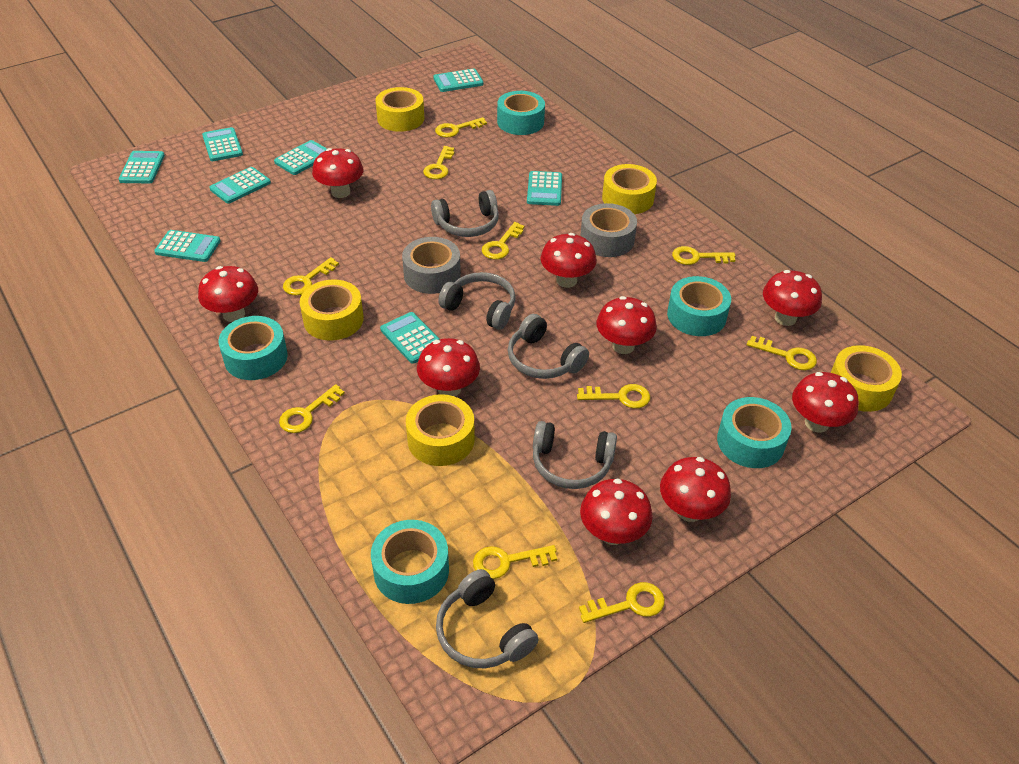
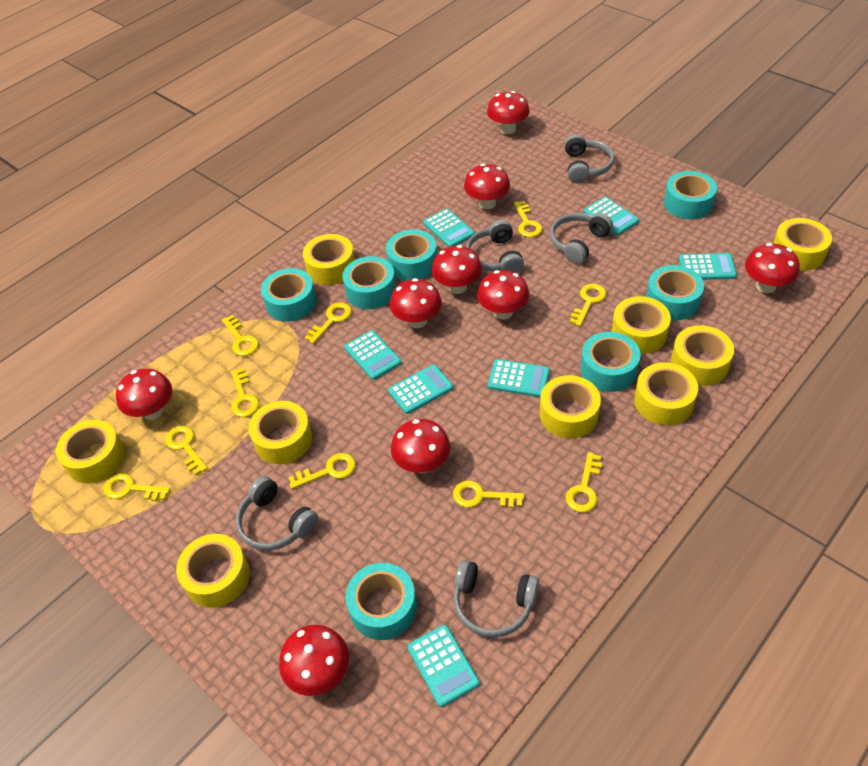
grey tape: [402,237,461,294] [580,203,637,257] = 2 -> none = 0
turquoise calculator: [119,151,165,183] [154,230,220,262] [202,127,243,161] [209,167,271,204] [274,140,327,175] [380,312,439,364] [433,69,484,92] [527,171,562,206] = 8 -> [344,330,402,380] [388,365,453,414] [407,625,480,707] [423,209,475,247] [488,359,550,397] [584,197,639,235] [679,253,737,280] = 7
turquoise tape: [219,316,288,380] [371,520,449,604] [497,91,545,135] [667,276,731,336] [717,397,792,468] = 5 -> [261,268,317,322] [342,256,396,309] [346,563,417,640] [386,230,437,281] [580,332,641,392] [646,265,704,321] [664,171,717,219] = 7
yellow tape: [300,279,364,341] [375,87,424,132] [406,394,475,466] [602,164,657,214] [831,345,902,412] = 5 -> [56,420,125,484] [176,534,250,608] [248,401,312,464] [303,234,355,285] [540,375,601,438] [612,296,671,354] [634,362,698,425] [671,325,734,386] [773,218,832,271] = 9

